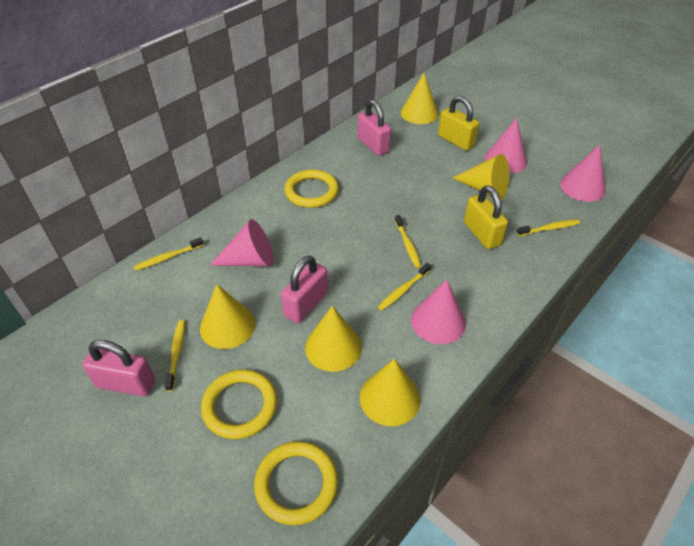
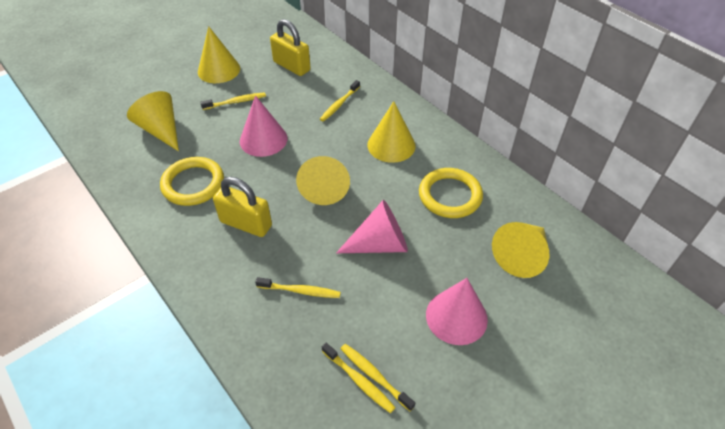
pink cone: [210,219,274,266] [411,280,466,344] [485,118,527,173] [560,145,606,202] = 4 -> [240,95,287,157] [336,200,408,253] [426,278,488,345] = 3
pink padlock: [82,340,155,397] [281,255,328,323] [357,100,391,156] = 3 -> none = 0
yellow ring: [201,369,277,439] [254,441,338,525] [284,170,339,208] = 3 -> [160,157,224,206] [419,168,483,218] = 2

